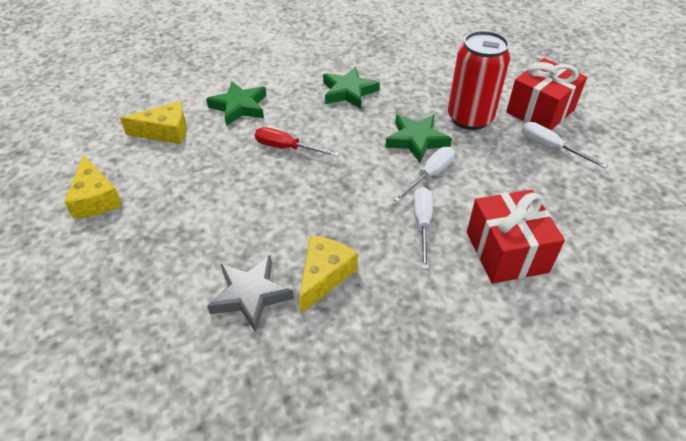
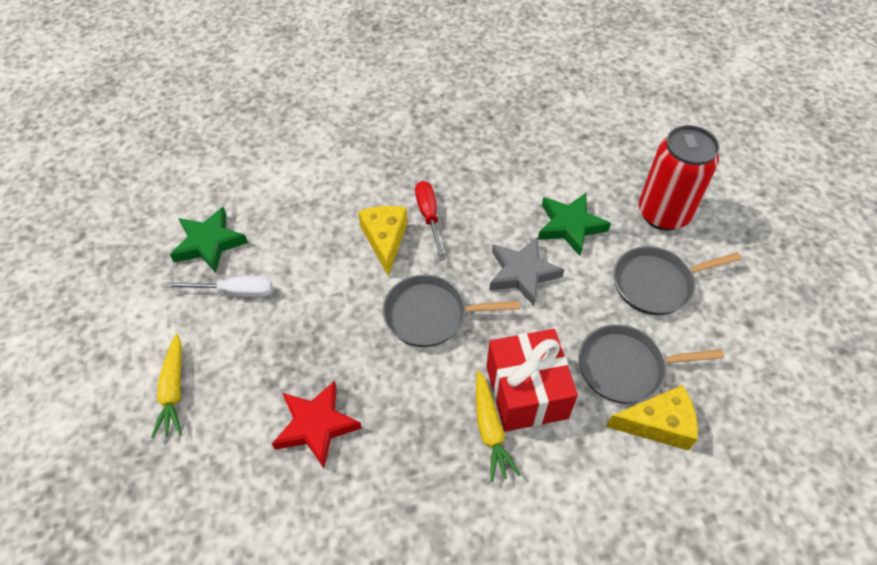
green star: [206,81,266,126] [323,67,380,109] [385,115,452,163] = 3 -> [170,207,248,273] [538,193,611,256] = 2
grey pan: none = 0 -> [383,275,520,347] [579,324,724,403] [614,246,742,315] = 3
red gift: [467,190,565,284] [506,58,587,130] = 2 -> [486,329,578,432] = 1
red star: none = 0 -> [272,381,362,468] = 1
white screwdriver: [393,147,455,202] [414,187,433,269] [522,122,608,168] = 3 -> [166,276,273,298] = 1
yellow carrot: none = 0 -> [151,334,182,438] [476,370,520,482] = 2
yellow cheese: [64,155,123,219] [120,101,187,144] [299,235,358,313] = 3 -> [358,206,408,276] [606,385,698,451] = 2

